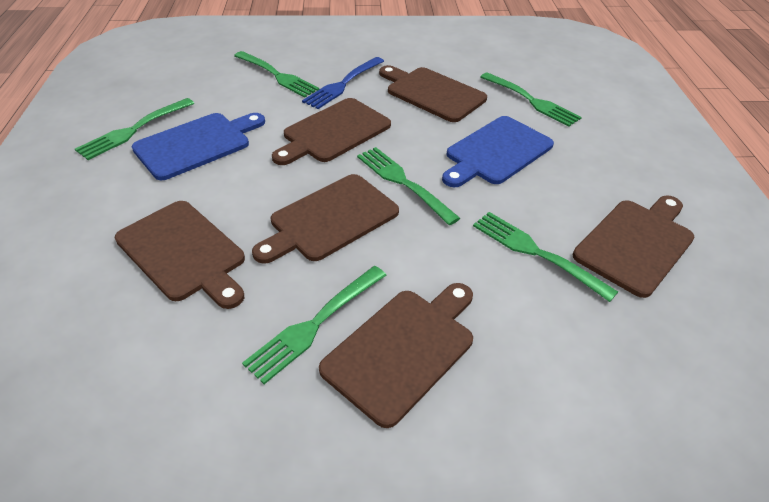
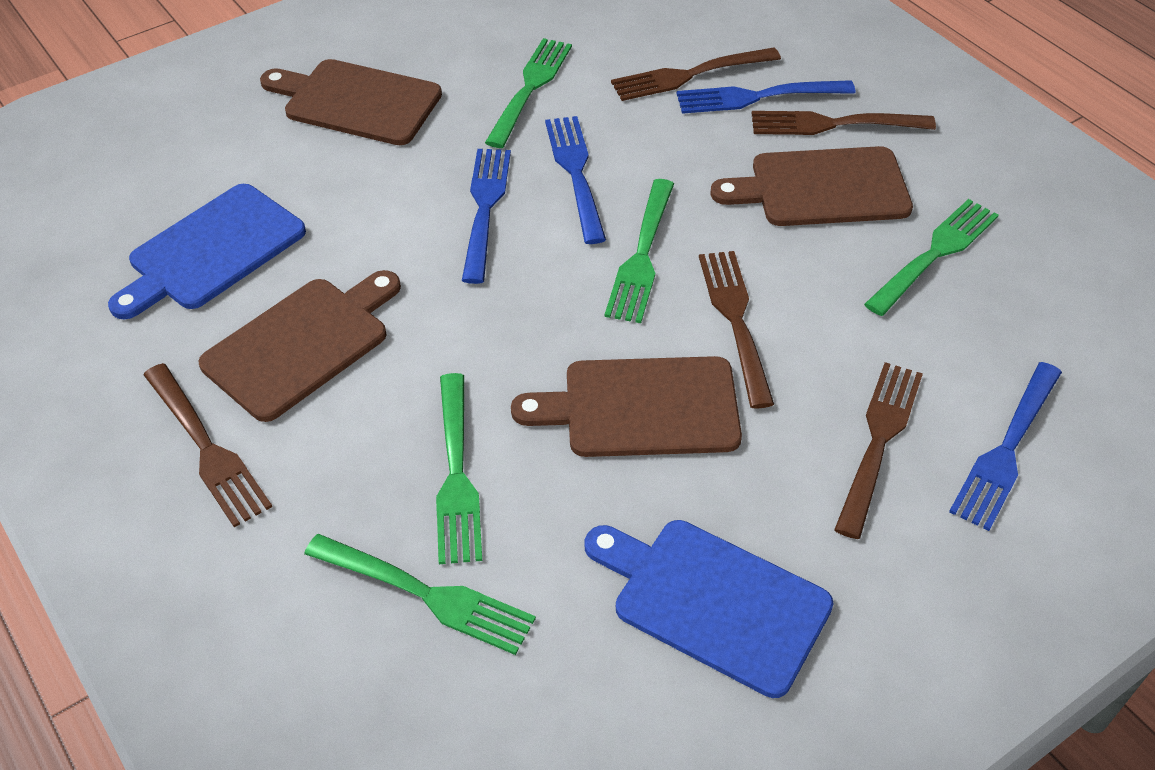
blue fork: [302,57,384,109] = 1 -> [462,149,511,284] [545,116,606,244] [677,80,855,114] [949,362,1062,531] = 4
brown cutting board: [115,201,245,309] [252,174,399,264] [272,98,391,165] [319,283,473,428] [379,65,487,122] [573,195,694,298] = 6 -> [199,270,401,422] [260,59,442,145] [511,356,742,457] [710,146,913,226] = 4
brown fork: none = 0 -> [143,363,272,527] [611,47,781,101] [699,251,774,408] [752,111,936,135] [834,362,923,539] = 5
green fork: [75,98,194,160] [234,51,319,98] [242,266,386,384] [357,147,460,225] [473,212,618,302] [480,72,582,127] = 6 -> [304,534,536,655] [436,373,482,564] [485,38,572,148] [605,179,674,323] [864,199,999,316] = 5

